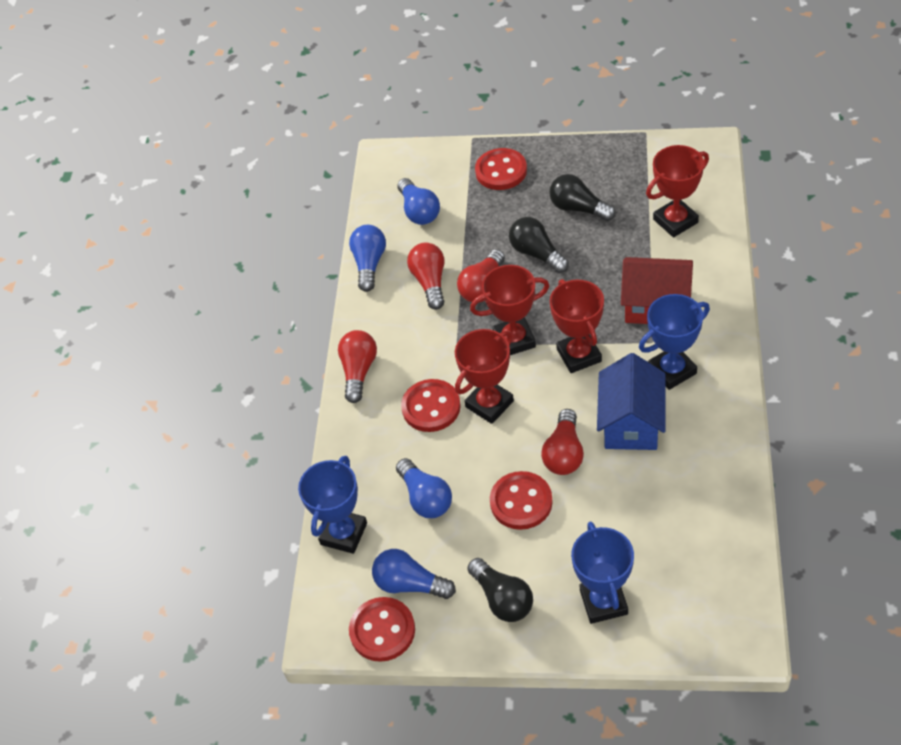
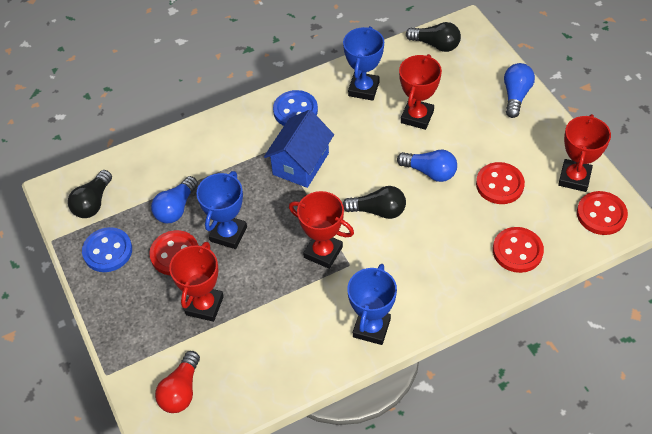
blue button: none = 0 -> [82,227,132,272] [273,90,318,126] = 2
blue light bulb: [349,225,386,292] [372,549,456,599] [396,458,452,518] [397,178,440,225] = 4 -> [151,176,198,224] [397,149,457,182] [504,63,535,118] = 3
red house: [621,257,693,324] = 1 -> none = 0
red light bulb: [338,330,377,403] [407,243,444,310] [457,249,505,303] [541,409,584,475] = 4 -> [155,351,200,413] = 1

